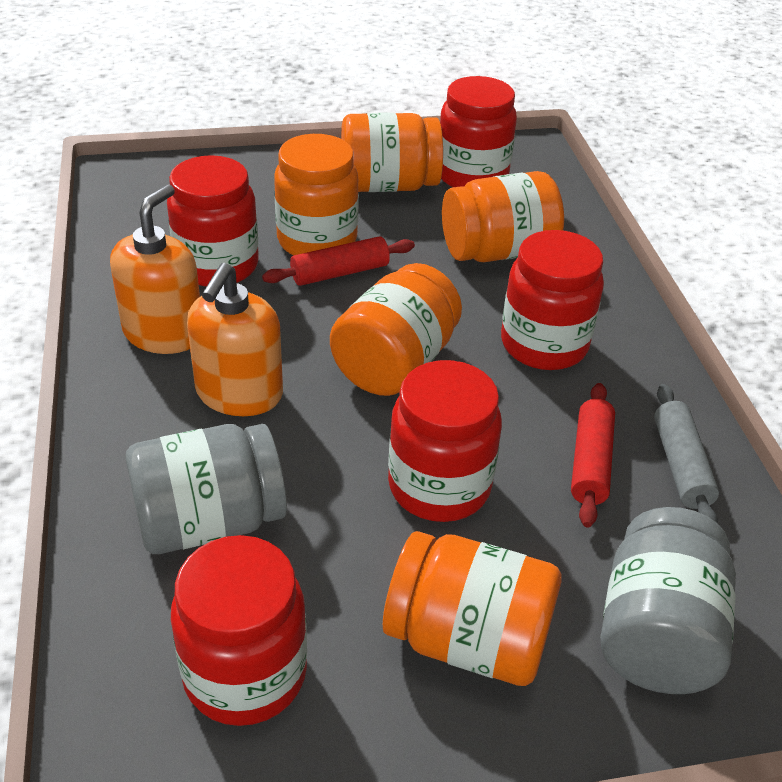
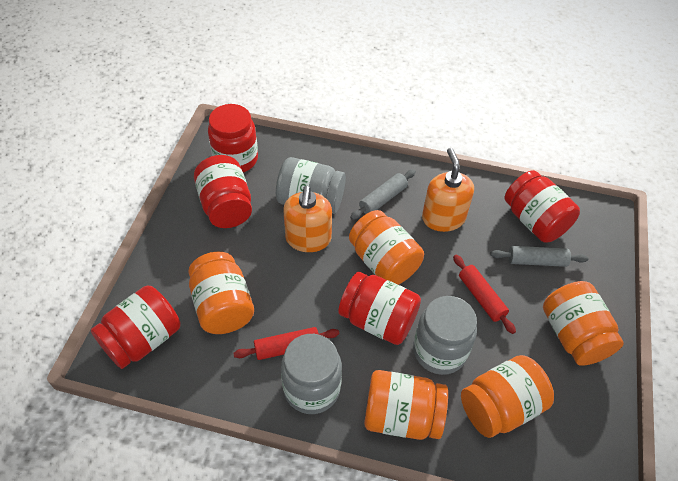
grey jar: [126,424,287,554] [600,507,736,694] = 2 -> [276,157,346,214] [281,334,342,414] [413,296,477,375] = 3
grey rolling pin: [654,384,719,523] = 1 -> [350,169,416,220] [491,246,589,267] = 2

